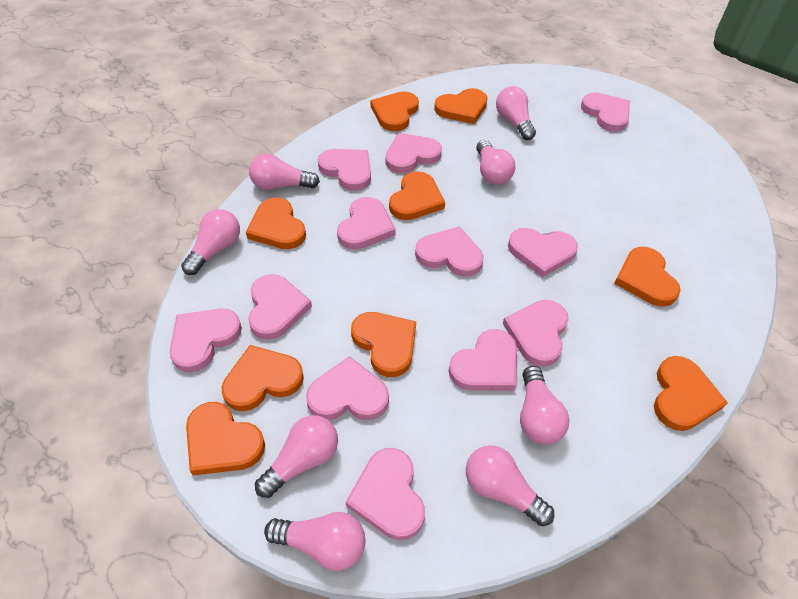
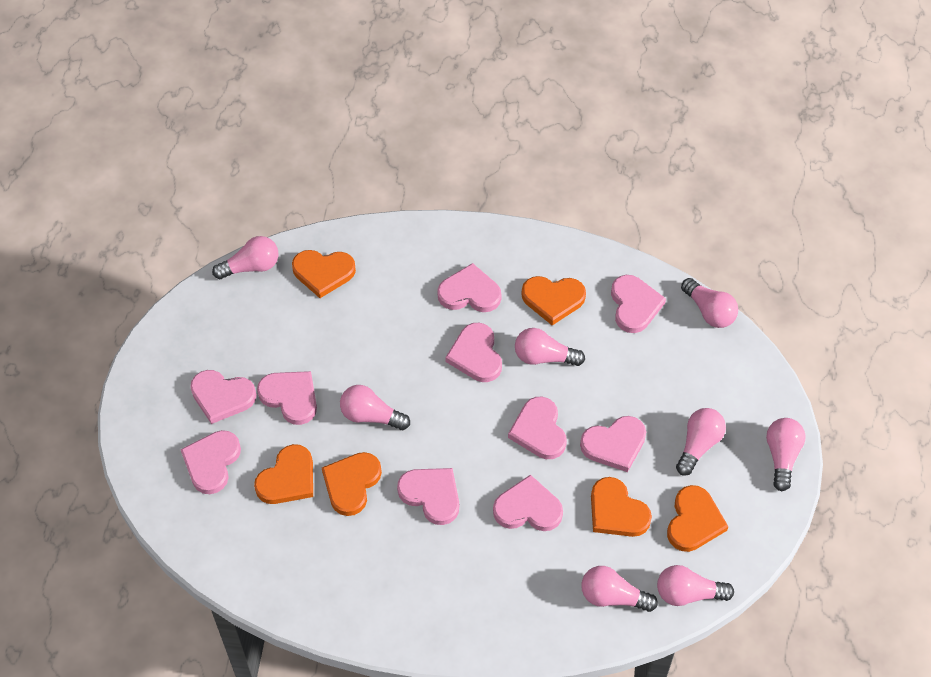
orange heart: [186,402,265,475] [222,345,304,411] [246,198,306,249] [351,312,416,377] [371,91,419,131] [389,171,445,220] [434,88,488,124] [614,247,681,307] [654,356,728,431] = 9 -> [254,444,313,504] [292,250,356,298] [322,452,382,516] [521,276,586,325] [591,477,652,537] [667,485,729,552] = 6
pink heart: [170,308,242,372] [248,274,312,340] [306,356,389,420] [318,149,371,191] [337,197,396,250] [346,448,425,540] [385,133,442,173] [415,226,484,277] [449,329,517,391] [503,300,568,367] [508,228,578,277] [581,93,630,132] = 12 -> [180,430,241,494] [190,370,257,424] [257,371,317,425] [397,468,459,525] [437,263,502,312] [445,323,502,382] [493,475,563,531] [508,397,567,459] [580,416,646,472] [611,275,666,333] = 10

